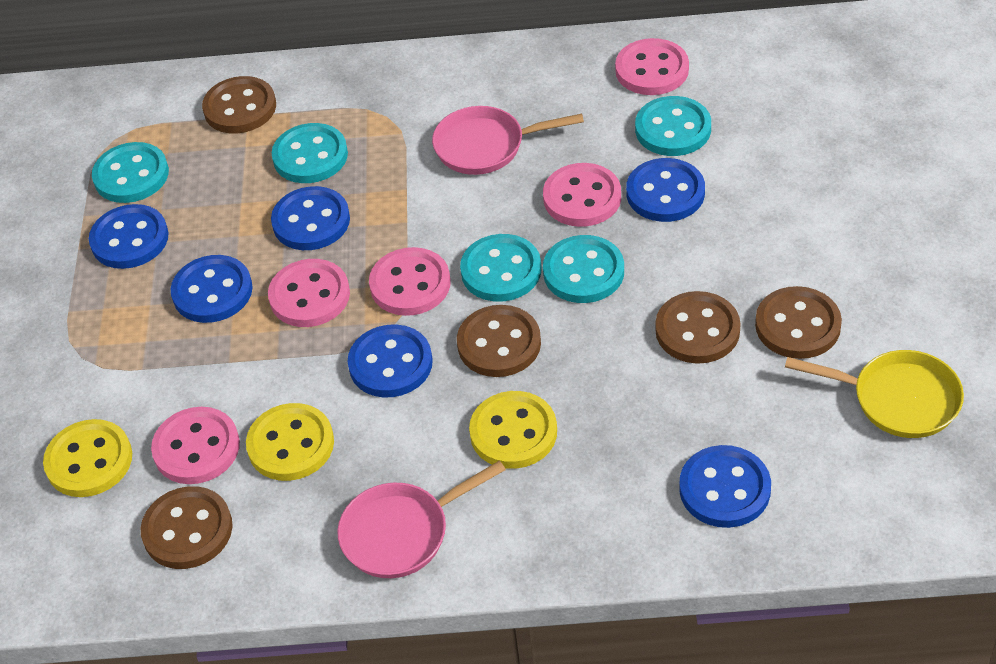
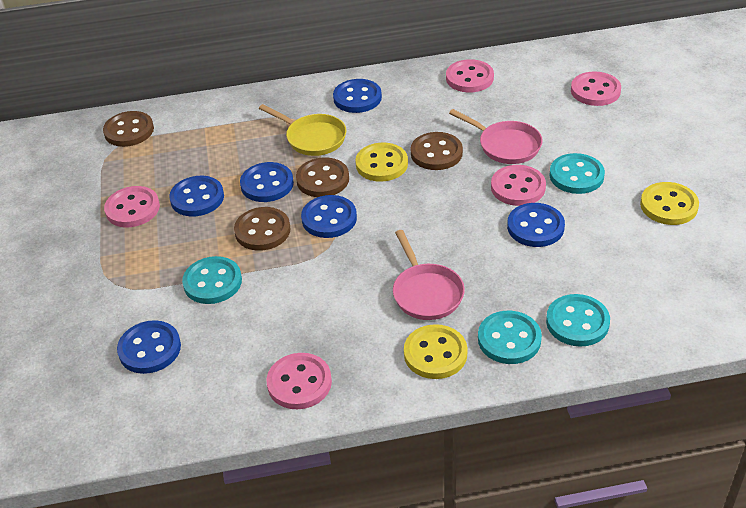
brown button: [141,486,233,569] [202,76,276,133] [457,305,541,377] [655,291,741,364] [755,286,842,359] = 5 -> [103,111,154,147] [234,207,290,251] [296,157,349,197] [411,132,463,170] = 4
turquoise button: [92,142,169,203] [272,123,348,183] [460,234,542,302] [543,235,624,303] [635,96,711,156] = 5 -> [182,256,242,304] [478,311,542,364] [546,294,610,347] [549,153,605,194] = 4

